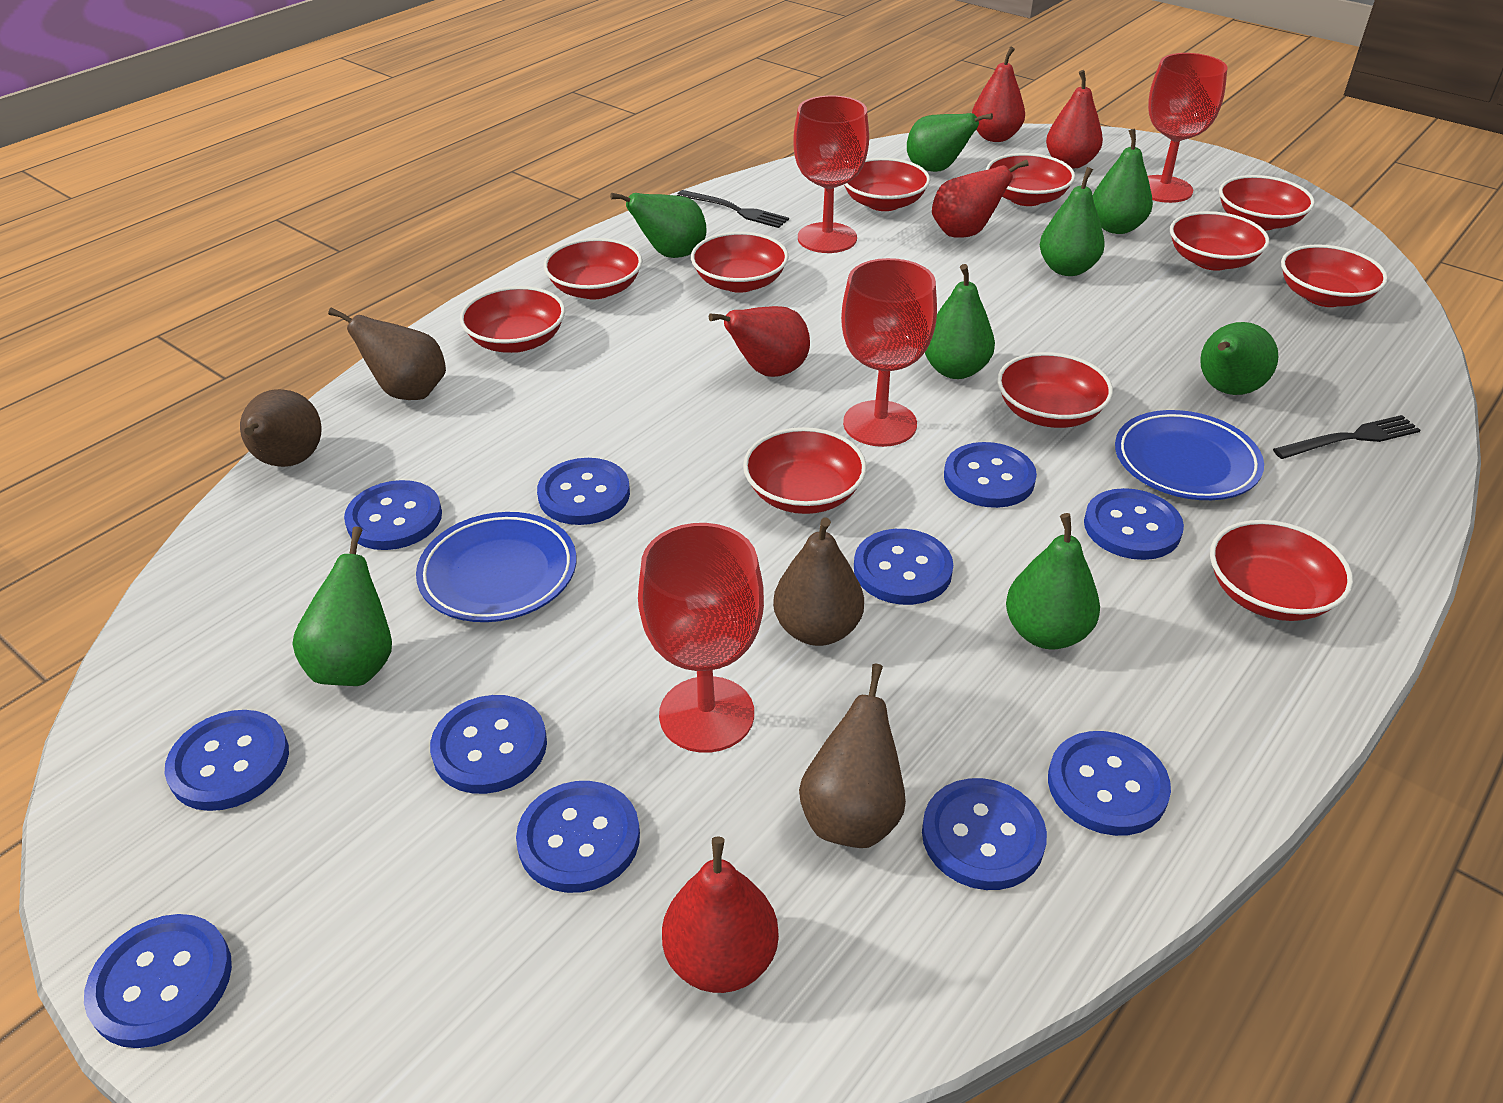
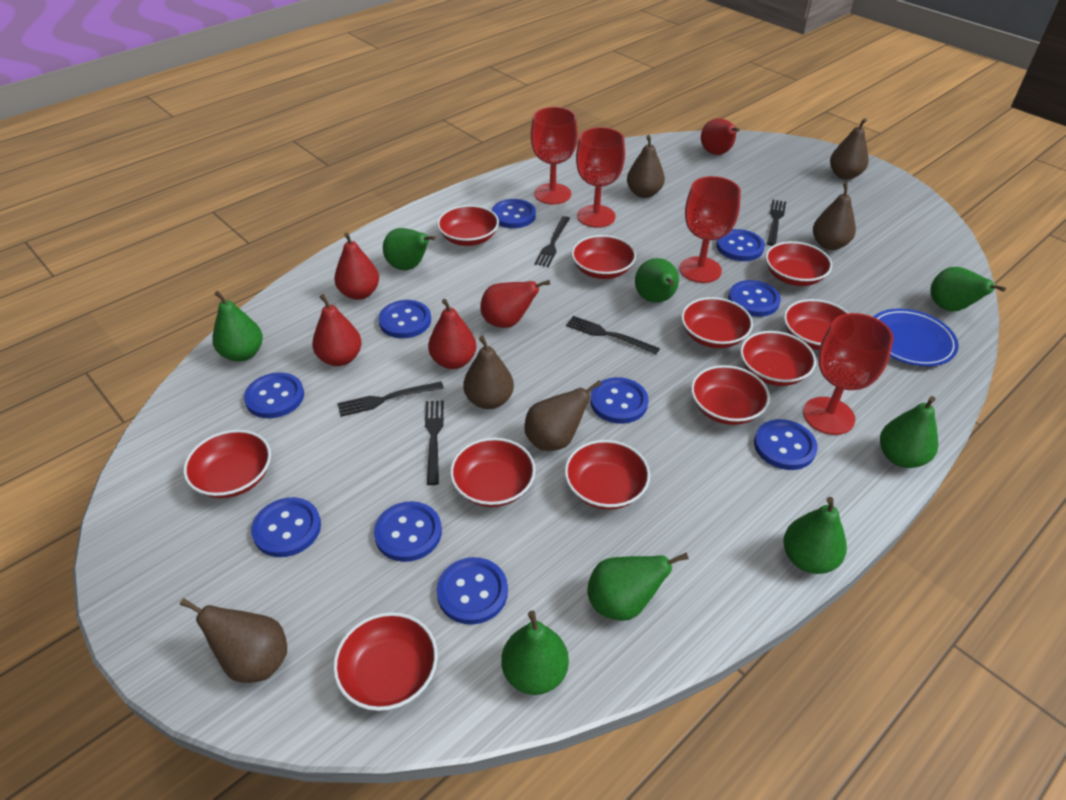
black fork: [677,190,789,228] [1273,415,1420,459] = 2 -> [337,381,444,417] [425,400,444,485] [535,216,570,267] [566,316,660,354] [767,200,786,246] = 5
blue button: [84,914,232,1048] [165,710,289,811] [344,480,442,550] [430,695,547,794] [516,781,640,893] [537,458,630,525] [854,529,953,605] [922,778,1047,890] [944,442,1037,508] [1048,731,1171,836] [1084,488,1184,560] = 11 -> [244,372,304,418] [251,497,321,557] [374,501,442,562] [378,300,431,338] [436,557,508,625] [491,199,536,228] [590,377,648,424] [716,229,765,261] [728,280,781,317] [754,419,817,470] = 10
blue plate: [416,512,576,622] [1115,410,1264,500] = 2 -> [873,308,959,366] = 1
brown pear: [240,389,322,467] [328,308,446,400] [773,517,864,646] [799,664,906,848] = 4 -> [180,598,287,683] [463,336,514,409] [524,380,602,451] [627,135,665,198] [813,183,856,250] [830,118,869,180] = 6

